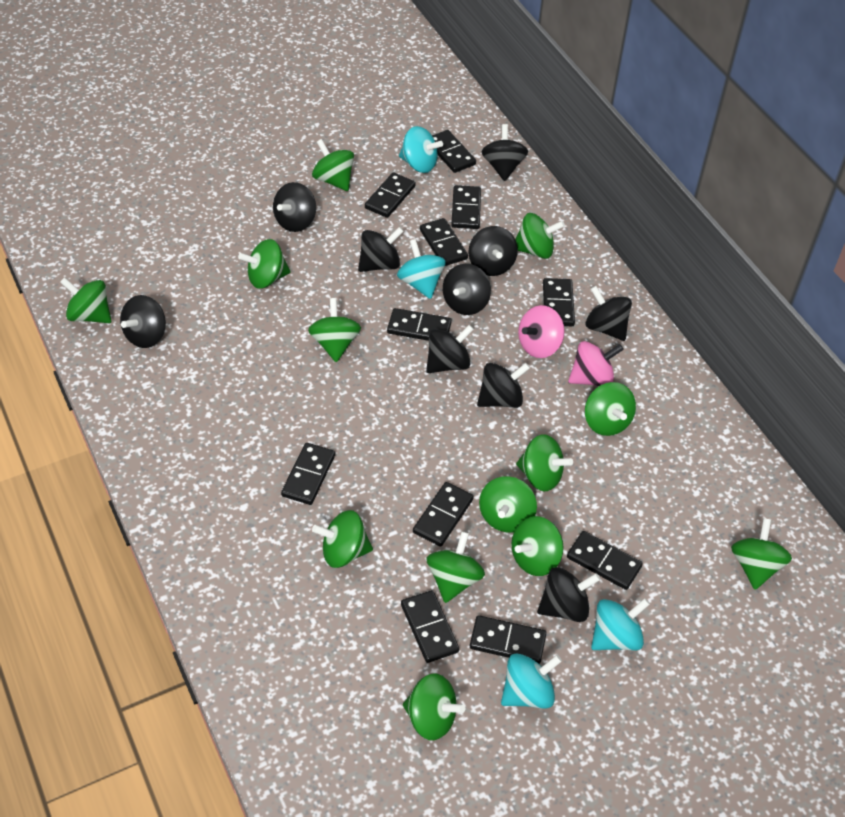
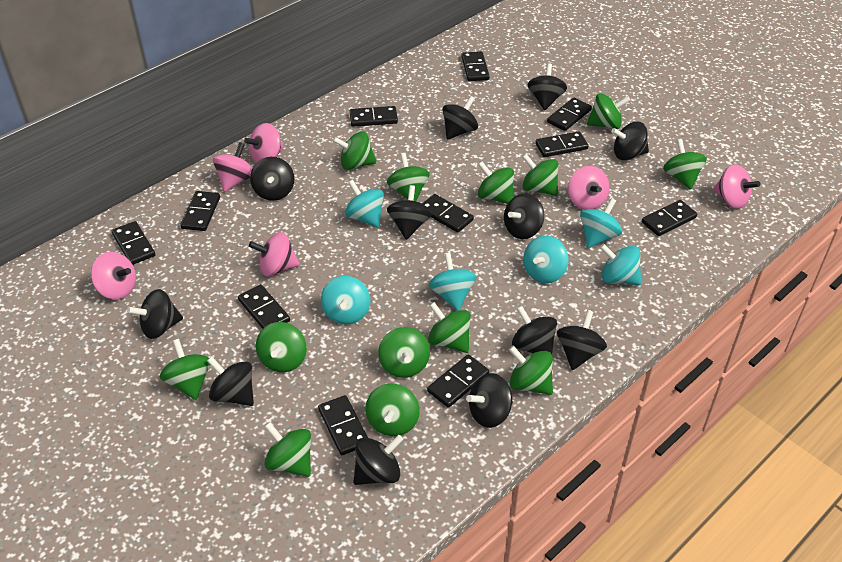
black spinning top: [120,295,166,348] [273,182,316,232] [358,227,404,272] [426,325,474,373] [443,264,491,315] [469,226,518,276] [477,363,530,408] [481,124,528,181] [537,567,600,622] [585,286,632,341] = 10 -> [127,289,183,339] [207,356,254,406] [250,157,294,201] [353,435,403,485] [387,185,432,240] [442,96,478,140] [466,373,513,428] [504,194,544,239] [512,306,557,354] [527,63,567,110] [557,310,607,370] [611,122,649,160] = 12
pink spinning top: [518,305,565,358] [568,341,624,386] = 2 -> [91,252,136,300] [213,142,253,192] [244,123,284,163] [249,232,300,276] [568,166,610,210] [713,164,761,209] = 6
turquoise spinning top: [397,239,446,299] [399,126,443,173] [501,653,562,709] [591,598,650,650] = 4 -> [321,276,370,325] [345,180,384,228] [429,253,477,311] [523,236,568,283] [580,198,622,248] [600,244,642,285] = 6

